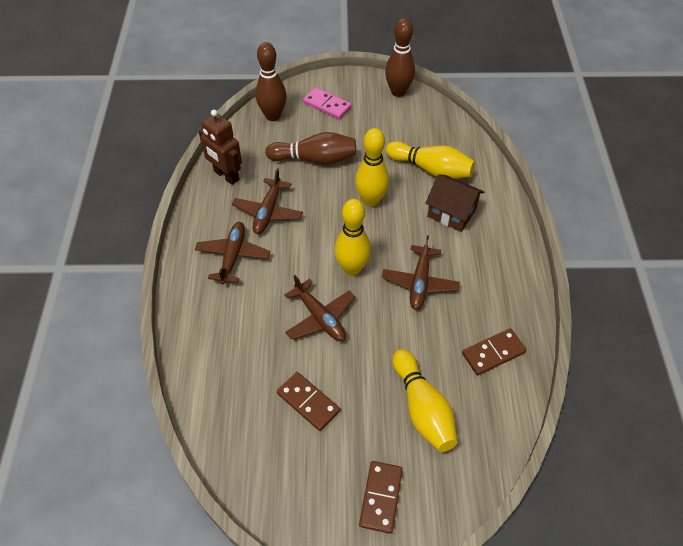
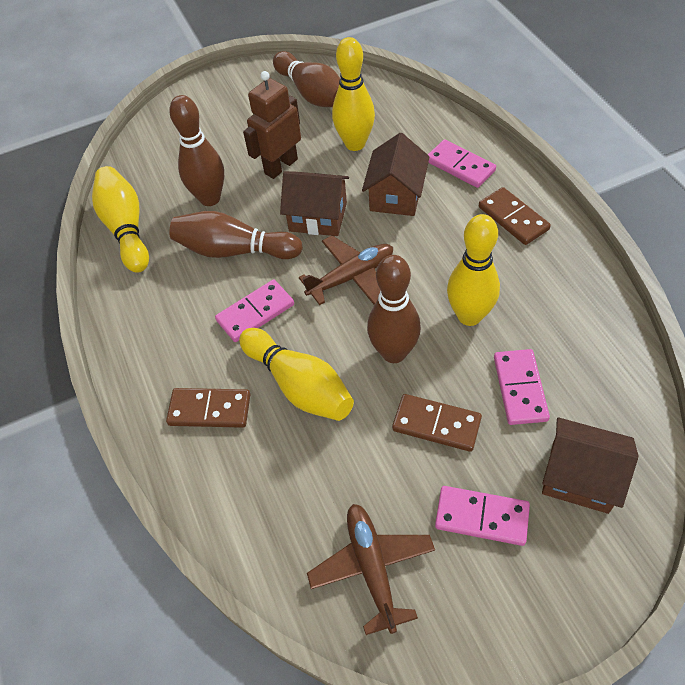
brown bowling pin: [255,42,287,121] [265,132,356,165] [385,18,415,97] = 3 -> [169,95,224,206] [169,211,303,259] [273,51,340,107] [367,255,421,363] = 4
brown house: [425,174,484,232] = 1 -> [280,171,349,236] [362,133,430,216] [542,417,638,514] = 3
brown plane: [195,222,270,285] [232,168,303,234] [284,275,355,341] [382,235,460,310] = 4 -> [299,235,393,305] [307,504,435,635] = 2
pink domino: [303,87,351,119] = 1 -> [215,280,294,342] [428,140,496,188] [435,486,530,546] [494,349,550,425] = 4

